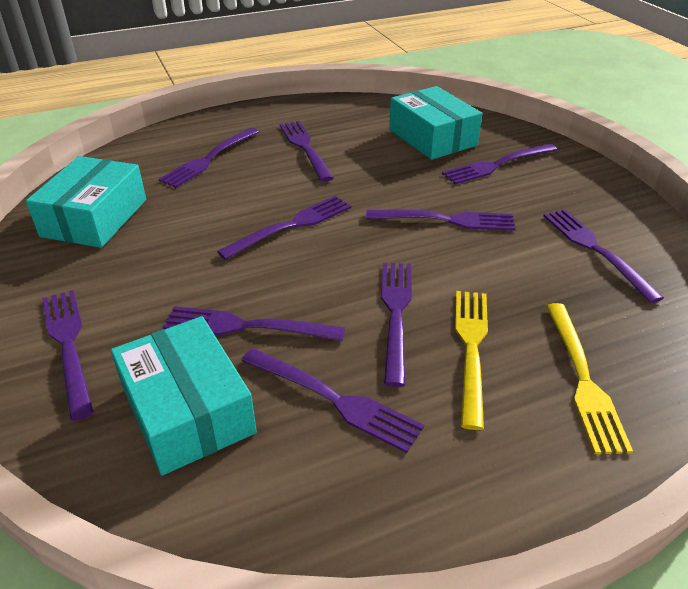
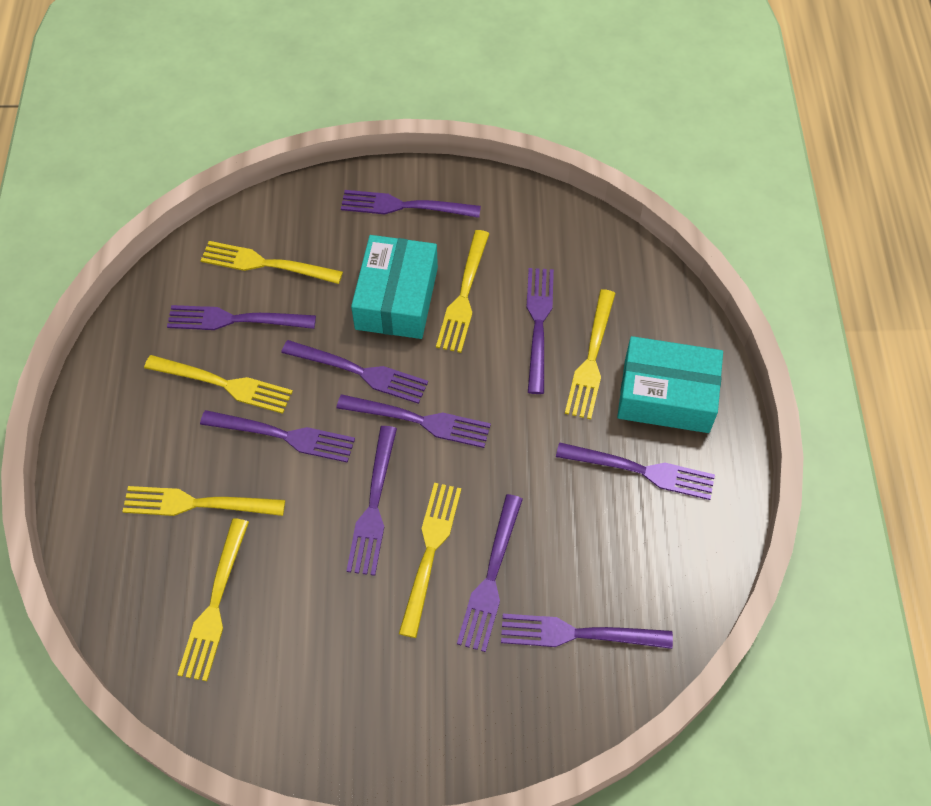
turquoise box: [26,156,146,248] [111,316,257,476] [389,86,483,160] = 3 -> [351,235,438,339] [617,336,723,433] = 2
yellow fork: [455,291,488,430] [546,303,633,454] = 2 -> [122,486,285,516] [144,355,293,414] [177,518,249,681] [200,241,343,284] [399,483,461,638] [436,230,490,353] [565,289,616,420] = 7

